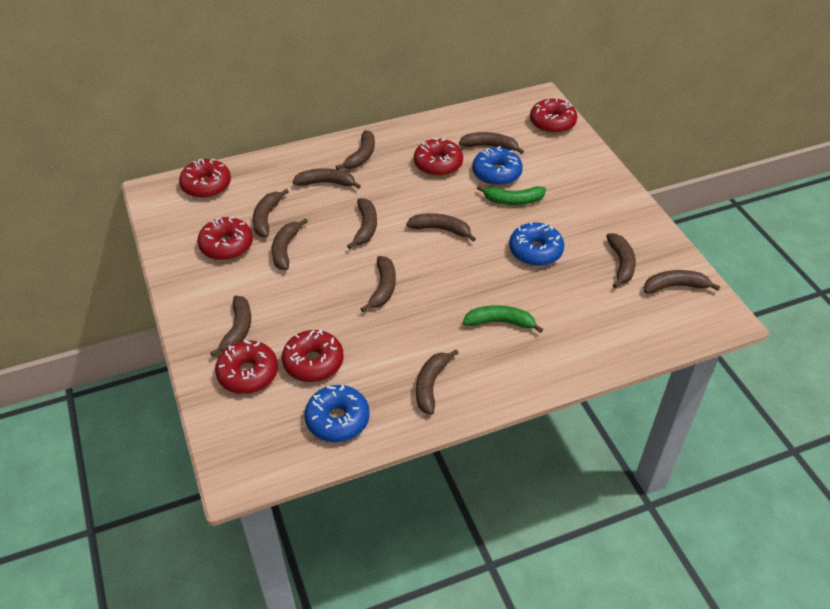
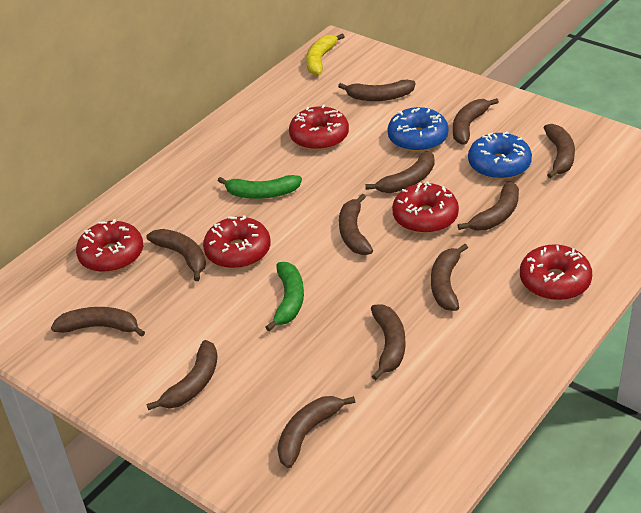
blue donut: [304,385,370,442] [472,146,523,186] [509,221,564,266] = 3 -> [387,107,449,152] [468,132,532,180] = 2
red donut: [179,159,231,198] [197,216,253,260] [215,340,278,394] [282,330,343,382] [414,138,463,176] [530,98,577,134] = 6 -> [76,219,143,272] [203,215,271,269] [289,105,349,151] [392,181,459,234] [520,244,592,300] = 5
yellow banana: none = 0 -> [306,33,345,76] = 1

